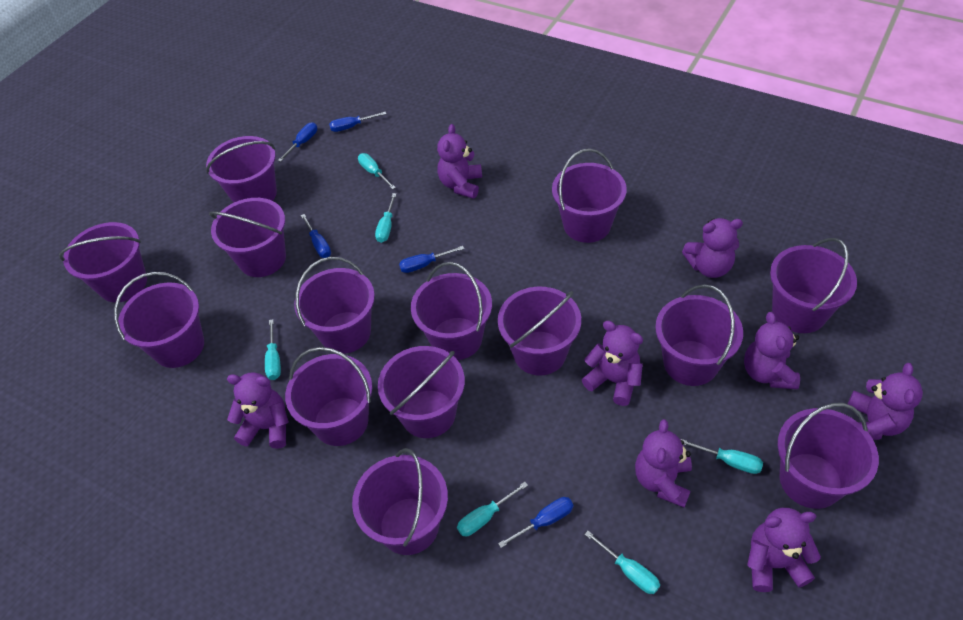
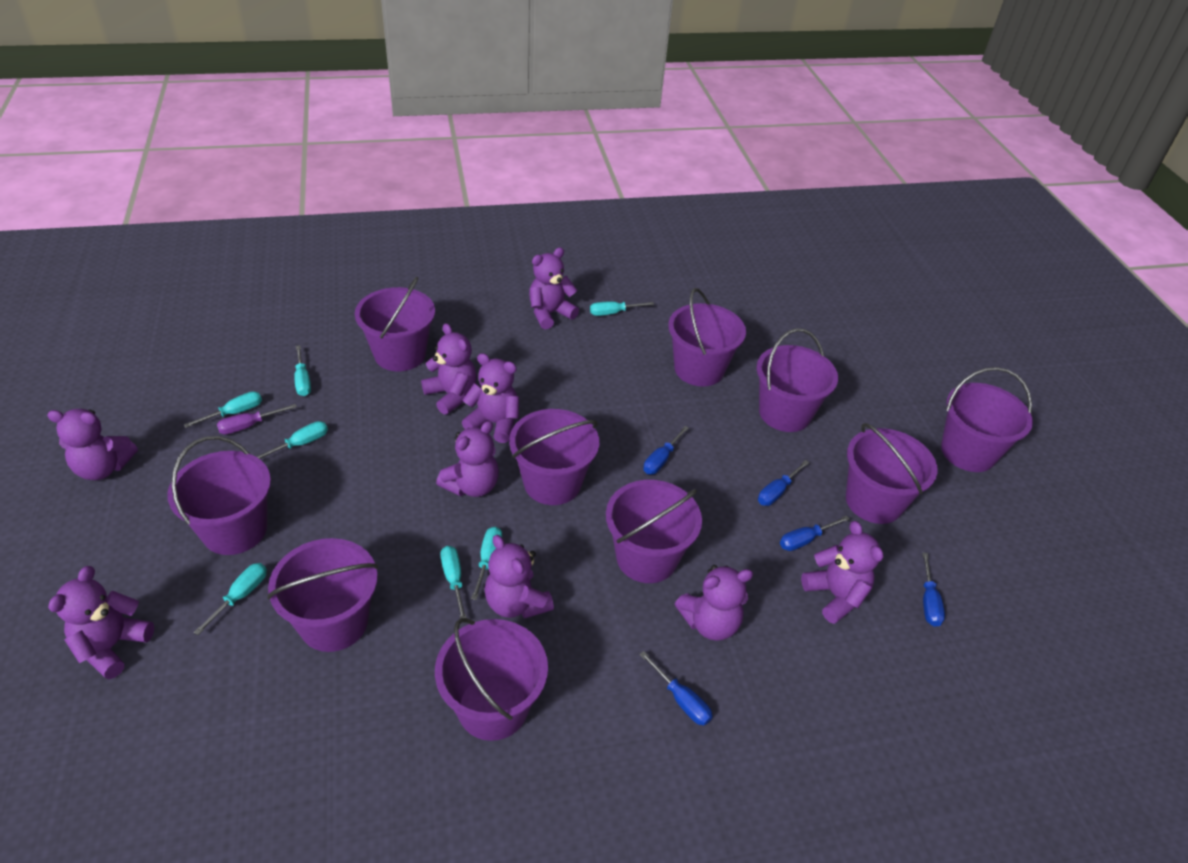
purple bucket: [59,222,147,303] [114,272,204,368] [206,136,277,203] [209,198,286,277] [285,347,372,446] [294,257,375,354] [352,448,448,555] [378,346,465,438] [411,262,492,360] [498,287,581,376] [552,149,627,243] [655,284,743,386] [770,238,857,333] [778,403,879,509] = 14 -> [167,436,271,555] [267,538,378,652] [355,277,435,371] [435,618,548,741] [509,409,599,505] [606,480,702,583] [668,288,746,387] [756,328,838,432] [846,423,938,524] [941,367,1033,472] = 10
purple screwdriver: none = 0 -> [217,404,297,434] = 1
purple teddy bear: [227,372,289,449] [437,124,482,199] [582,321,643,406] [635,419,692,508] [682,218,743,278] [744,312,800,389] [747,508,821,592] [848,363,923,440] = 8 -> [47,409,138,480] [48,566,154,680] [421,323,477,415] [436,421,499,497] [462,353,519,443] [484,535,554,619] [529,247,579,329] [675,565,753,641] [801,521,883,624] = 9
turquoise screwdriver: [265,319,281,380] [358,153,396,189] [375,193,396,243] [457,482,528,536] [585,531,660,594] [680,439,763,474] = 6 -> [184,391,262,428] [194,563,267,635] [256,421,328,459] [294,345,311,396] [440,546,466,618] [471,527,502,600] [590,301,654,316] = 7

